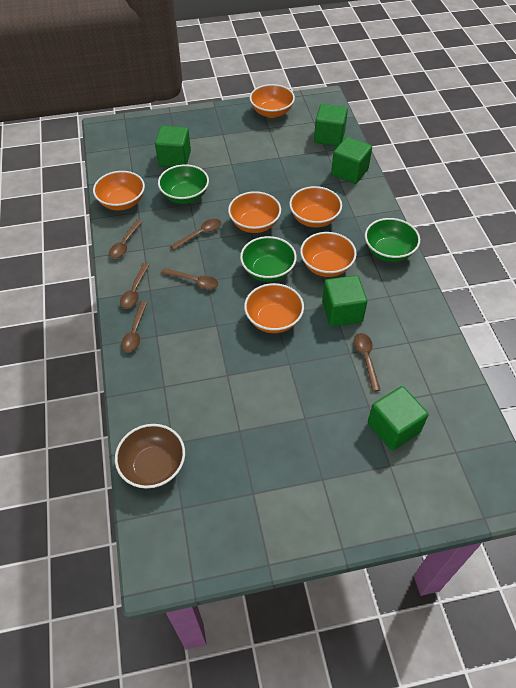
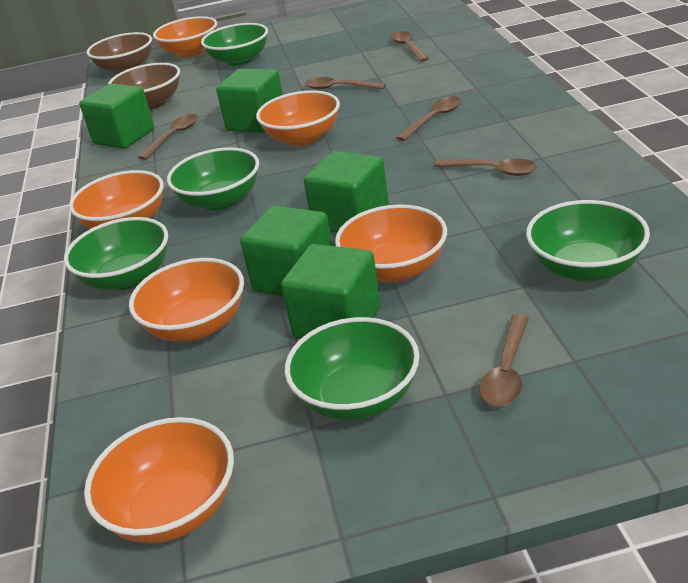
brown bowl: [115,424,185,489] = 1 -> [87,32,152,74] [108,63,180,110] = 2
green bowl: [158,164,209,204] [240,236,297,282] [365,218,420,262] = 3 -> [64,217,168,290] [167,147,259,211] [201,23,268,66] [285,317,419,420] [526,200,650,282] = 5

